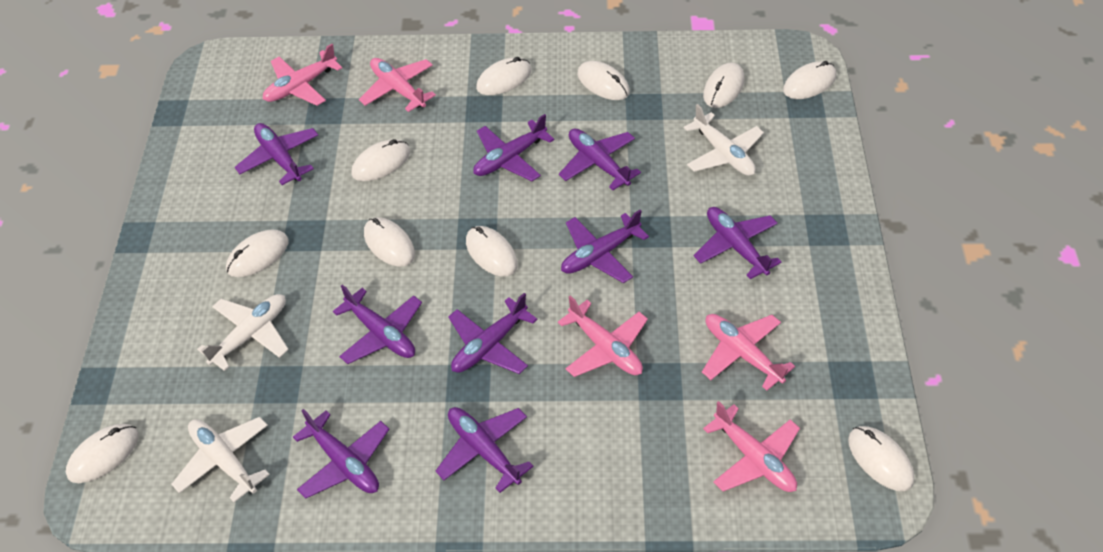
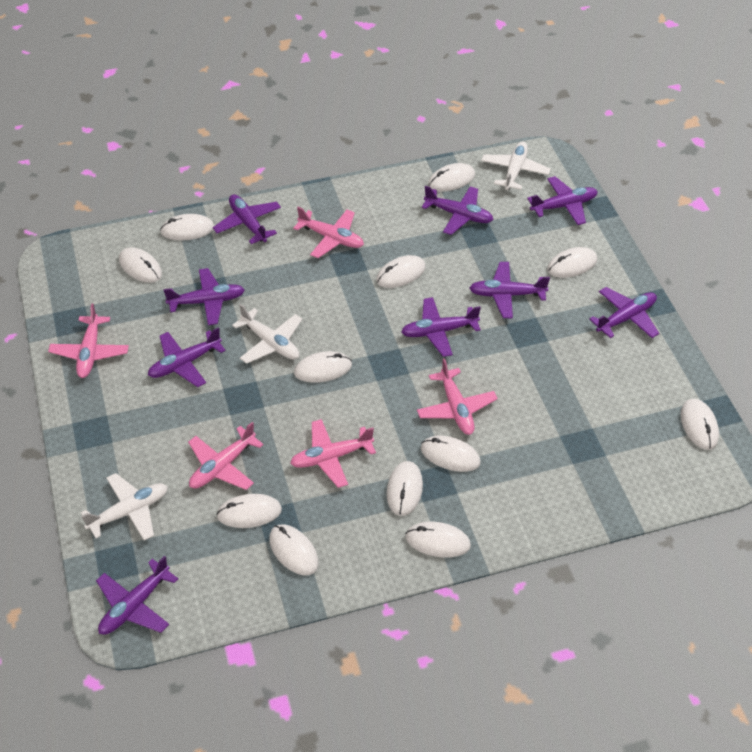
white mouse: [66,424,139,483] [226,229,289,277] [351,139,410,181] [364,217,415,267] [466,226,518,277] [476,57,531,95] [577,61,630,100] [703,62,744,108] [783,61,837,99] [848,426,914,491] = 10 -> [119,247,162,283] [160,214,214,241] [216,494,282,528] [269,525,319,575] [294,351,352,383] [376,255,426,288] [386,461,423,516] [405,522,471,558] [421,436,481,472] [428,163,475,192] [547,247,597,278] [681,399,719,450] = 12

